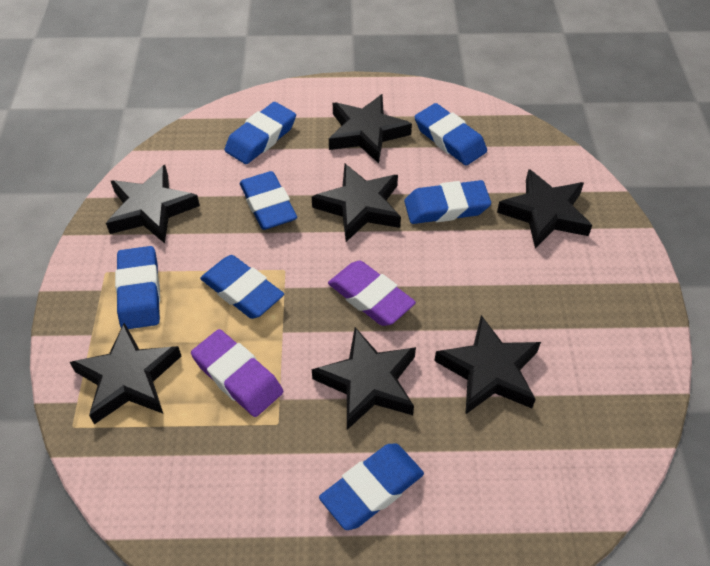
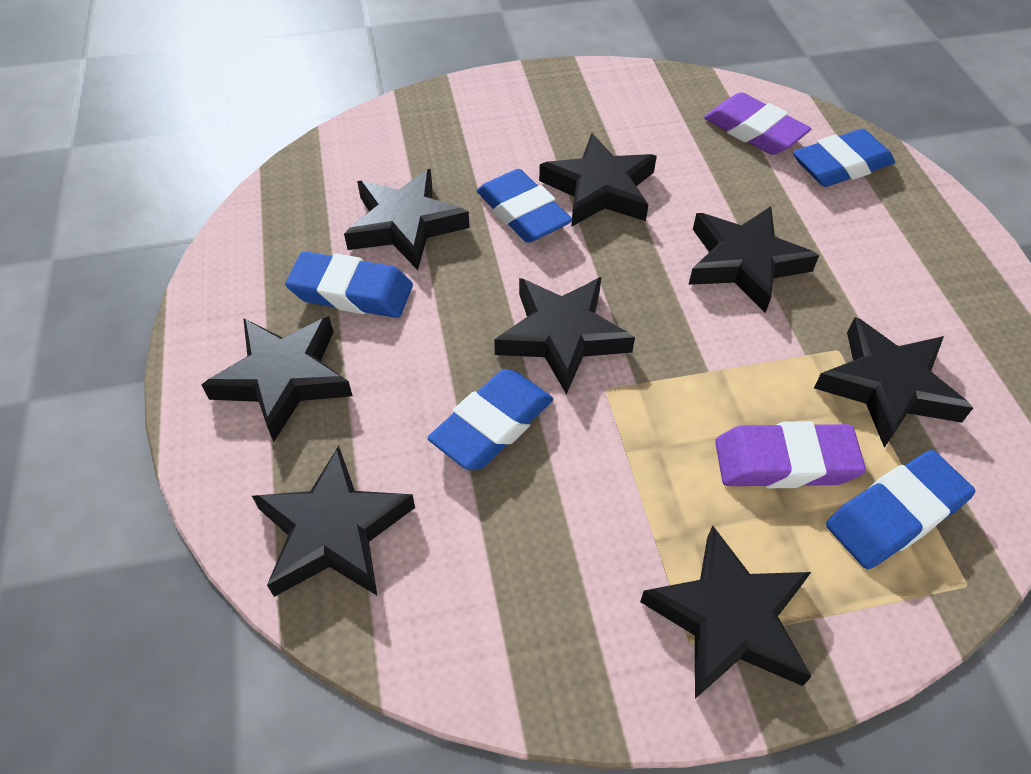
black star: [70,323,181,424] [106,165,200,243] [312,164,401,242] [312,327,416,430] [329,94,412,164] [434,315,541,415] [497,169,592,249] = 7 -> [202,317,353,442] [252,446,415,597] [344,169,470,270] [494,277,635,395] [539,133,657,227] [640,525,812,699] [688,206,819,313] [814,317,973,448] = 8
blue eraser: [115,246,160,329] [200,255,284,319] [225,102,296,164] [240,171,297,230] [319,444,424,530] [404,180,491,224] [415,103,487,165] = 7 -> [285,251,413,318] [428,369,553,470] [477,169,573,243] [793,129,895,187] [826,450,975,569] = 5

